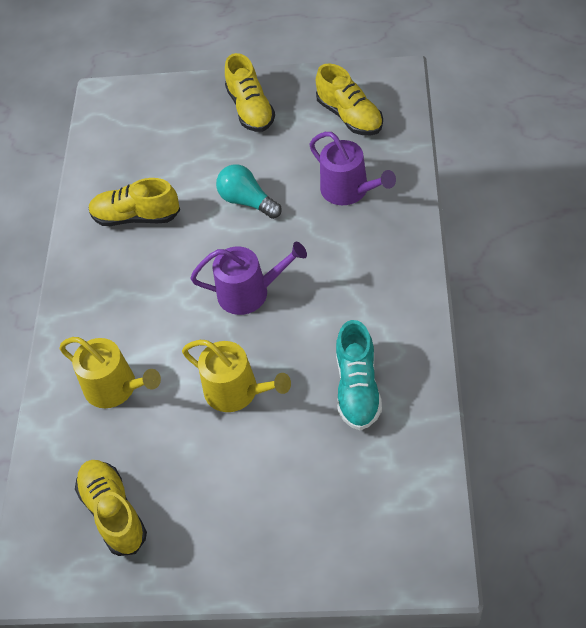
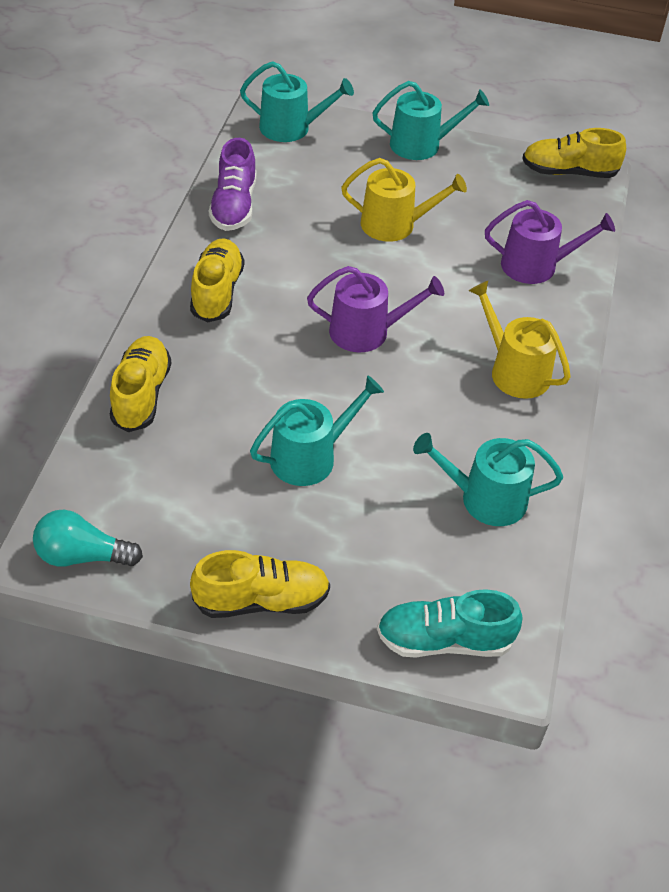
purple shoe: none = 0 -> [209,138,256,231] = 1
turquoise watering can: none = 0 -> [240,61,354,142] [250,375,384,486] [372,81,489,160] [413,433,563,526] = 4

